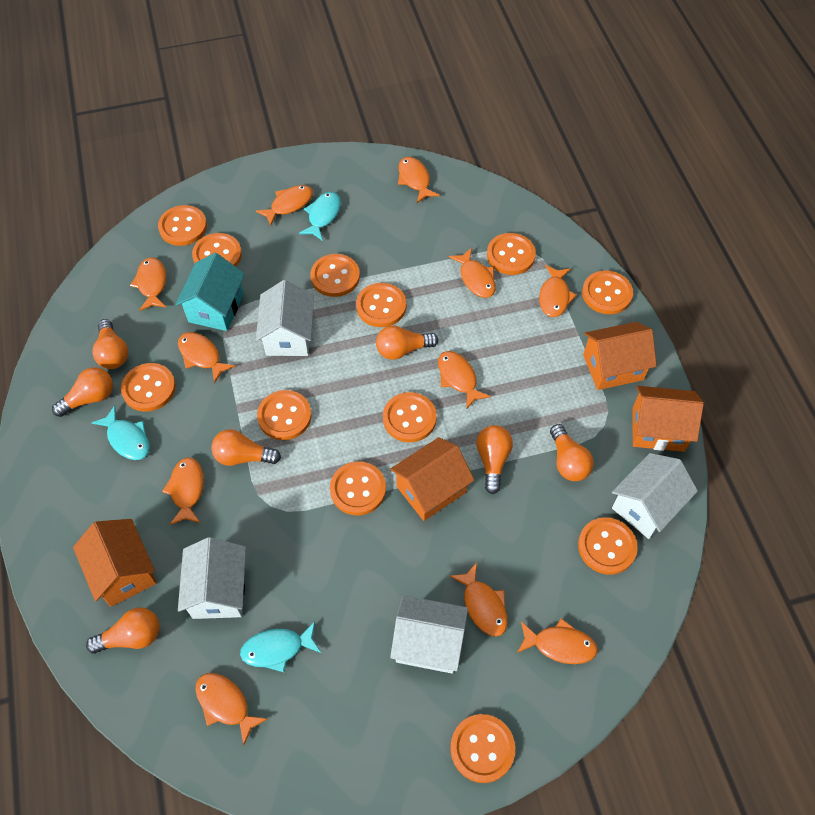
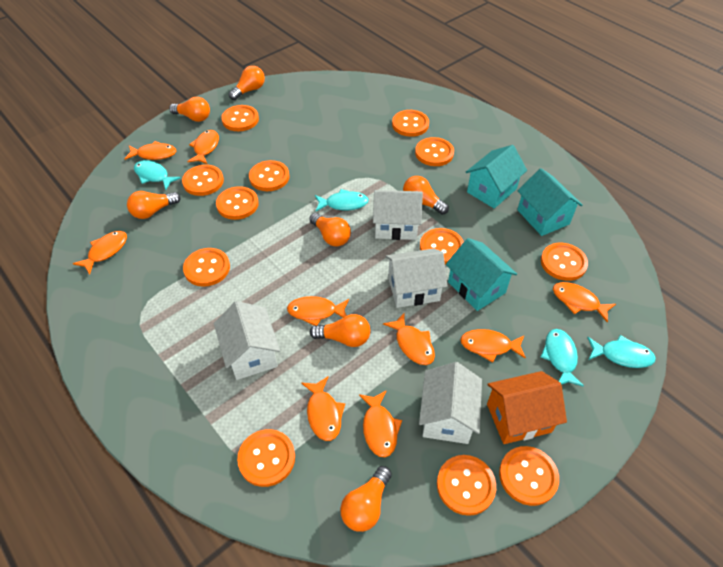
orange fish: [130,257,167,311] [162,457,204,525] [178,332,236,384] [195,673,268,746] [256,185,313,226] [398,157,440,203] [438,351,491,409] [449,248,496,298] [449,563,508,637] [517,619,598,664] [539,265,577,317] = 11 -> [73,231,127,275] [124,141,176,160] [187,130,219,164] [287,296,349,326] [301,377,345,441] [359,390,402,457] [383,313,435,365] [460,329,526,363] [553,282,616,323] = 9
orange house: [73,519,157,607] [390,437,475,521] [583,322,657,390] [632,386,704,452] = 4 -> [487,371,567,444] = 1
turquoise fish: [92,405,150,460] [240,622,321,672] [299,192,341,241] = 3 -> [134,160,181,190] [315,189,369,212] [541,329,584,387] [587,335,656,368] = 4
turquoise house: [175,253,245,331] = 1 -> [446,238,517,311] [466,145,527,209] [517,168,583,236] = 3

